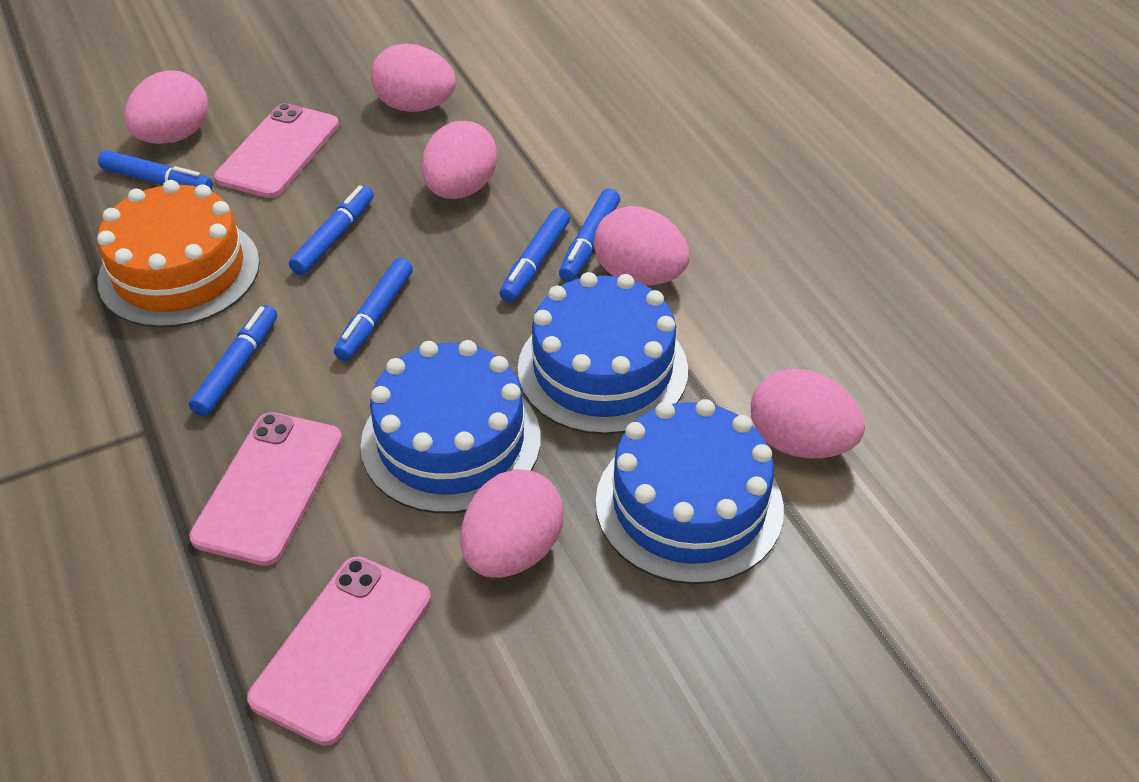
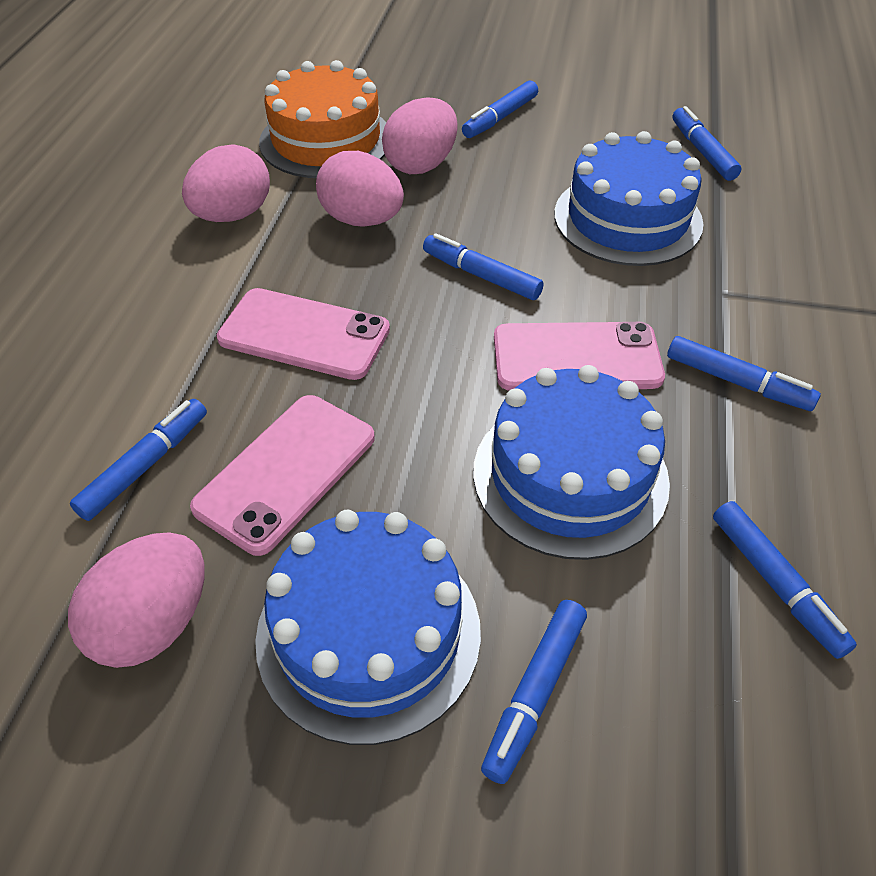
blue marker: [98,150,213,190] [189,305,277,417] [289,185,374,276] [334,258,413,361] [500,208,570,302] [559,189,620,282] = 6 -> [70,399,207,521] [423,233,544,300] [462,80,538,138] [481,600,587,784] [667,336,821,411] [672,106,742,181] [713,501,857,659] = 7
pink egg: [124,70,208,144] [371,44,456,112] [421,121,497,199] [460,469,564,578] [594,206,689,285] [751,369,865,458] = 6 -> [68,532,205,668] [182,144,270,222] [316,151,404,227] [382,97,458,174] = 4

